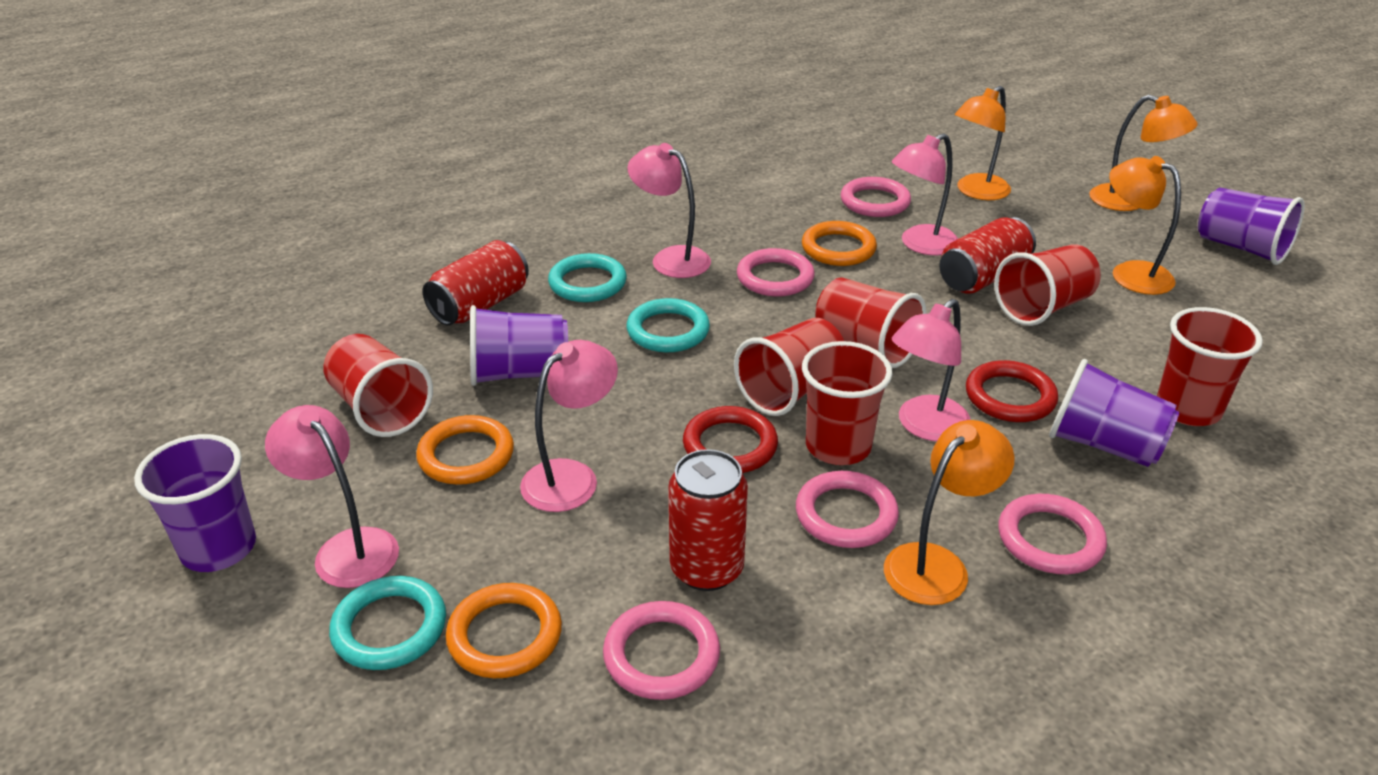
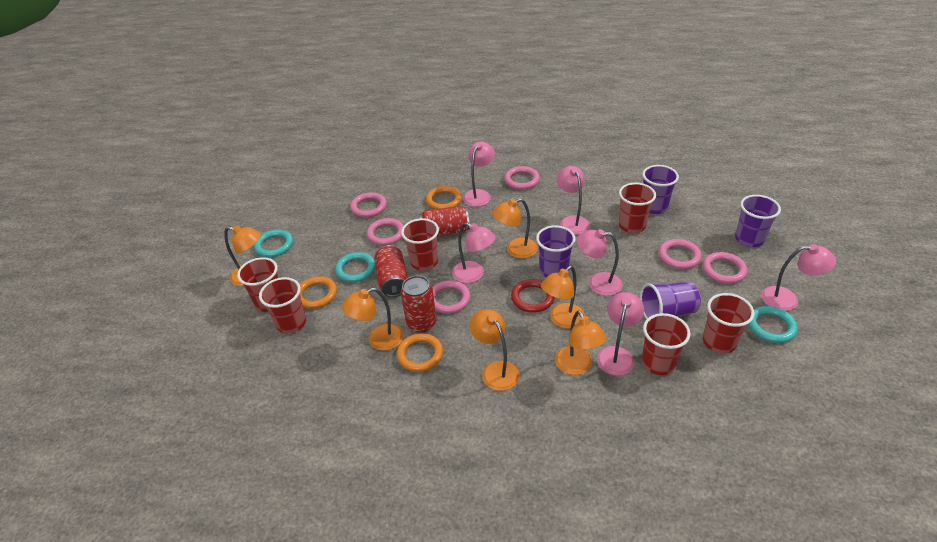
orange lamp: [884,420,1015,605] [955,86,1011,200] [1089,95,1198,211] [1109,156,1181,295] = 4 -> [224,225,261,286] [342,288,403,351] [470,309,520,391] [492,198,538,259] [541,266,585,329] [555,310,606,375] = 6
pink lamp: [265,405,399,588] [520,340,618,512] [628,143,711,278] [892,133,958,255] [892,299,970,441] = 5 -> [452,222,496,283] [463,141,495,207] [557,166,590,235] [577,229,622,296] [597,292,644,376] [761,244,836,311] = 6
pink ring: [603,601,720,700] [737,248,815,297] [796,471,899,548] [841,177,911,217] [998,494,1107,574] = 5 -> [350,192,387,217] [367,218,404,245] [432,280,470,314] [504,166,540,190] [659,239,702,269] [703,252,747,284] = 6
red ring: [683,406,778,473] [966,360,1058,422] = 2 -> [511,279,555,313] = 1

